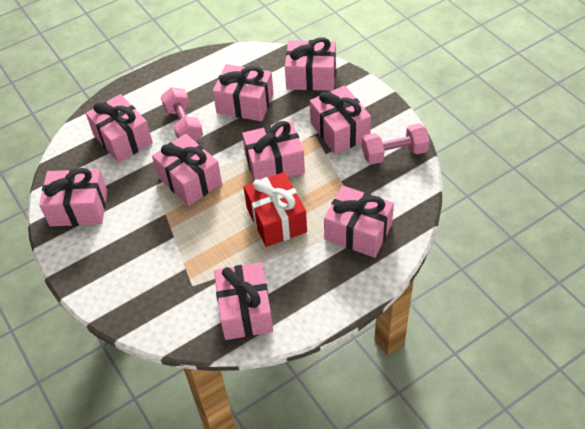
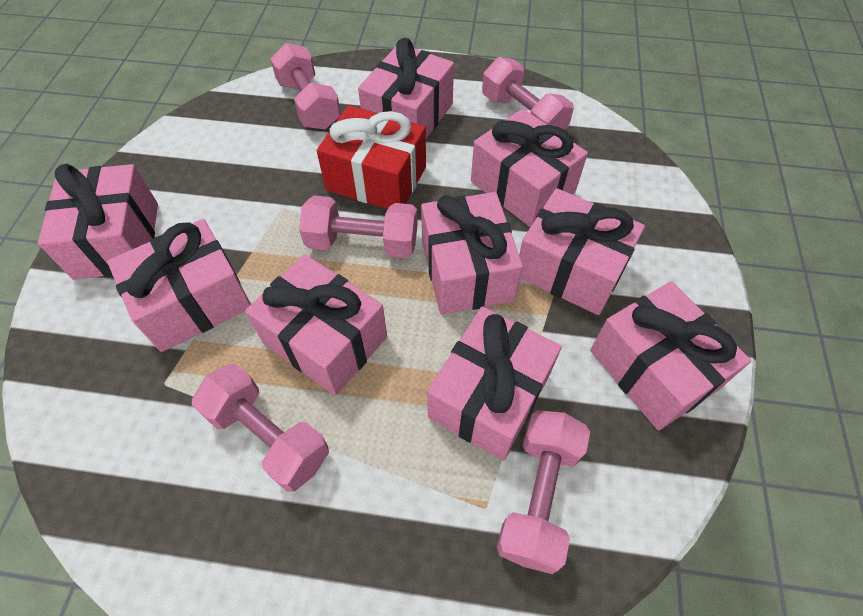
pink dumbbell: [161,87,203,142] [362,123,430,164] = 2 -> [192,364,329,492] [270,43,341,130] [299,196,418,258] [482,57,574,130] [497,410,590,574] = 5

